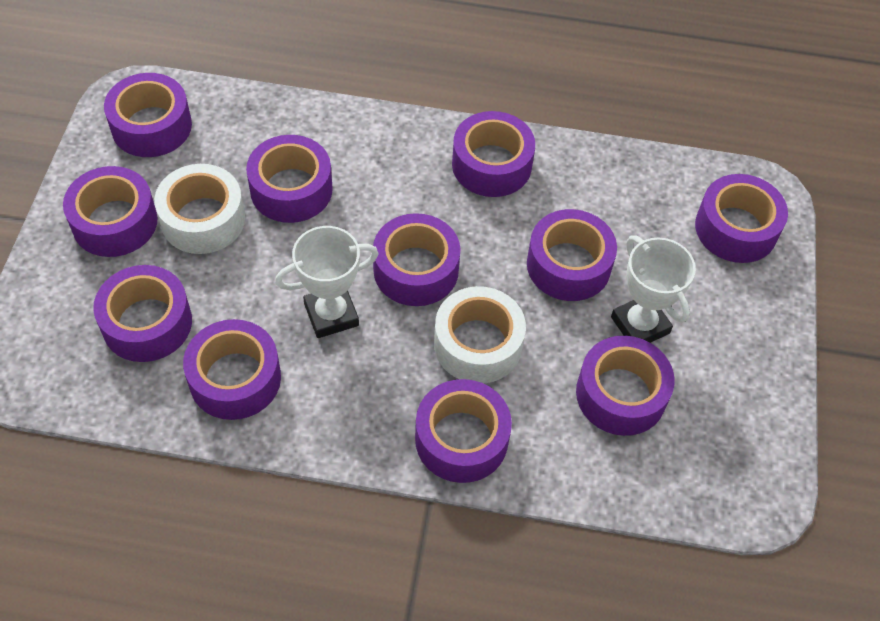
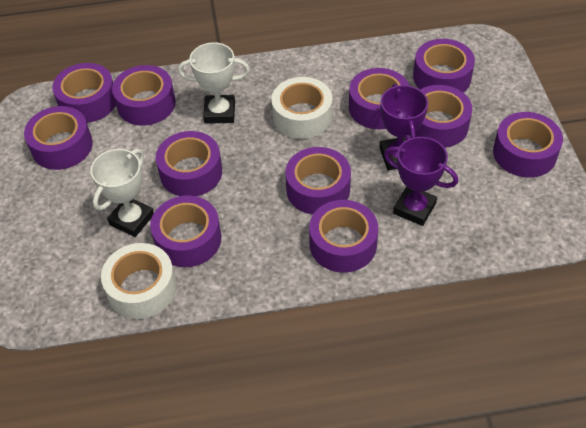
purple trophy: none = 0 -> [380,84,428,170] [384,137,458,226] = 2

